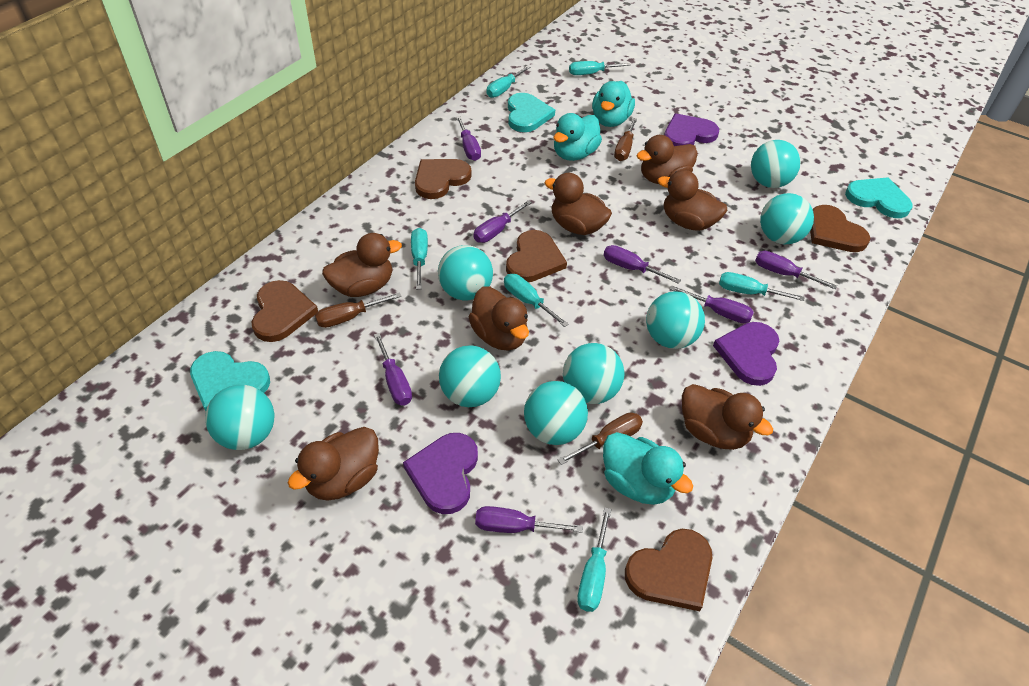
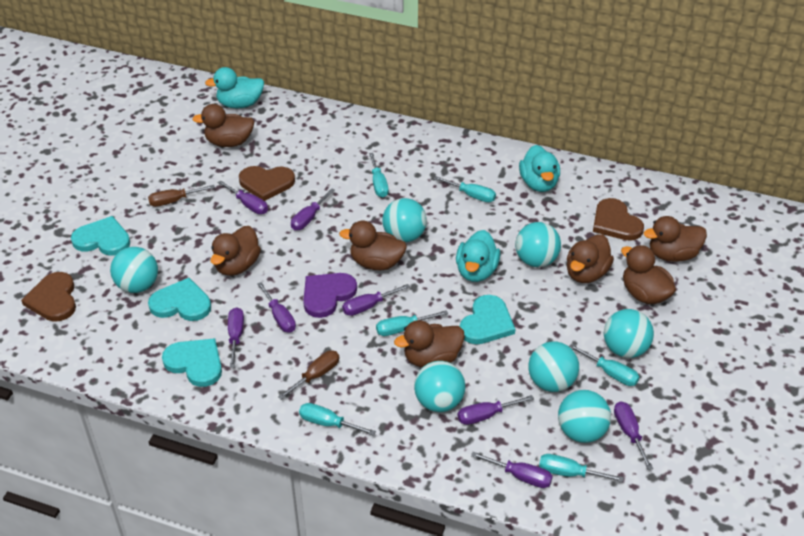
brown heart: [252,280,318,342] [415,159,472,199] [506,230,567,282] [625,529,712,611] [810,205,870,252] = 5 -> [21,272,76,322] [239,166,295,201] [593,198,644,241] = 3
brown screwdriver: [315,292,402,328] [558,412,643,465] [614,118,637,161] = 3 -> [148,185,215,207] [278,350,339,400] = 2
purple heart: [403,433,478,514] [664,114,719,146] [713,322,779,386] = 3 -> [303,273,357,318] = 1
purple screwdriver: [374,333,412,405] [456,116,481,161] [474,200,532,243] [475,506,583,533] [604,245,681,284] [670,285,754,323] [755,251,837,289] = 7 -> [218,181,268,214] [228,307,244,368] [257,282,296,333] [291,188,335,230] [342,284,410,316] [458,395,534,425] [471,452,553,488] [614,401,653,470] = 8
turquoise ball: [205,385,274,450] [438,245,493,300] [439,345,501,407] [524,381,588,445] [563,343,624,404] [646,291,705,349] [751,140,801,188] [760,193,814,244] = 8 -> [110,247,158,293] [382,198,427,242] [414,361,465,412] [515,222,561,267] [528,341,579,392] [558,390,611,443] [604,309,654,358] = 7
turquoise heart: [190,351,270,411] [508,93,555,132] [845,177,912,218] = 3 -> [71,216,130,256] [148,278,211,321] [162,338,222,387] [459,295,515,344] = 4

